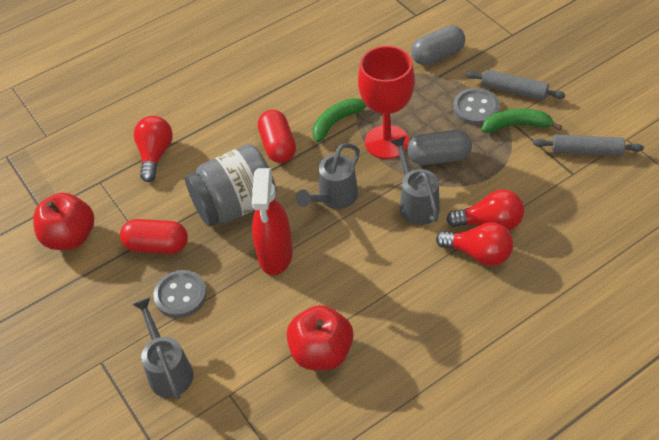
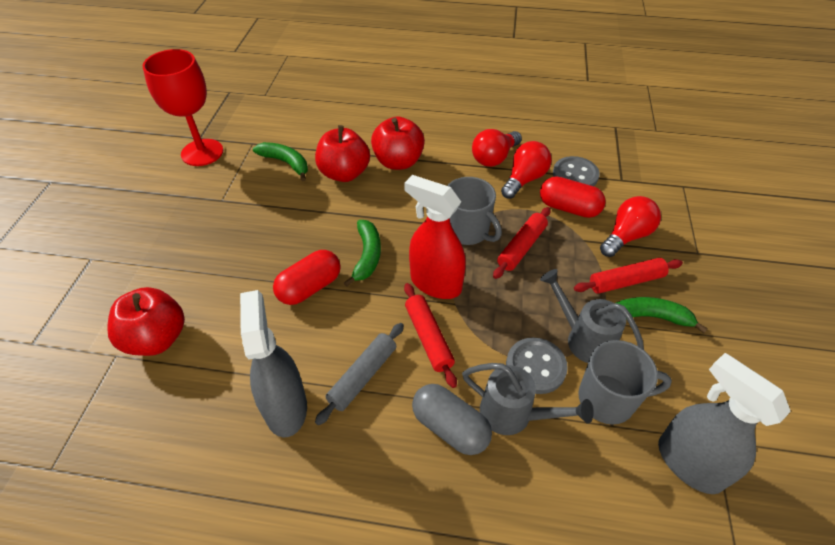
green banana: [313,98,367,142] [482,109,562,133] = 2 -> [253,142,308,181] [344,220,381,287] [616,297,708,333] = 3
grey capsule: [407,130,472,165] [411,25,465,65] = 2 -> [412,384,492,455] = 1
grey jar: [185,144,277,227] = 1 -> none = 0
grey mug: none = 0 -> [447,177,502,245] [578,340,672,425] = 2
grey rolling pin: [465,69,565,100] [533,134,644,156] = 2 -> [315,323,404,425] = 1
grey spray bottle: none = 0 -> [240,290,307,437] [658,353,791,494] = 2
grey watering can: [132,297,193,399] [296,143,360,209] [390,136,440,225] = 3 -> [462,363,594,435] [540,269,644,363] = 2
red apple: [33,193,94,250] [287,305,353,370] = 2 -> [107,287,185,356] [315,125,370,182] [371,116,425,170] = 3
red rolling pin: none = 0 -> [404,283,457,388] [493,207,551,279] [574,258,683,294] = 3

